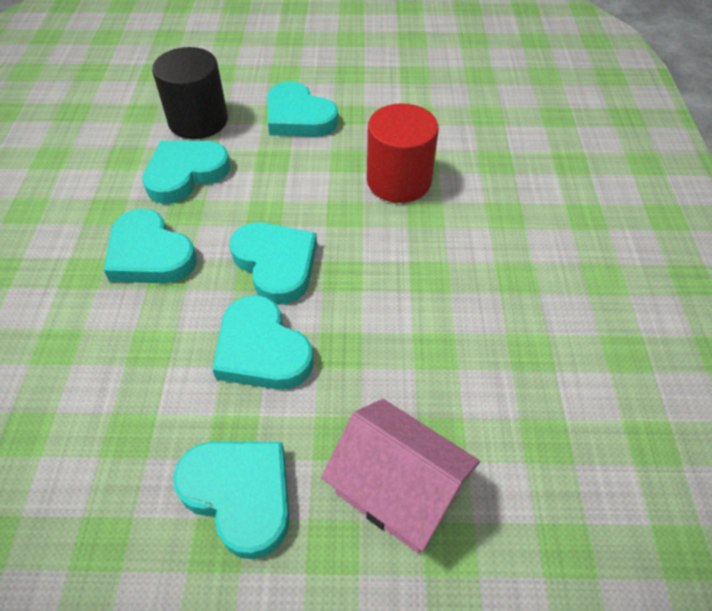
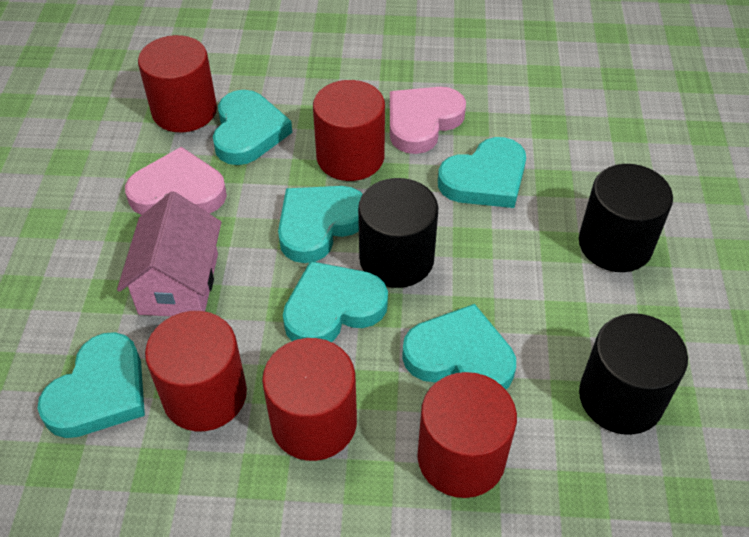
black cylinder: [152,47,228,139] = 1 -> [358,178,439,288] [579,164,673,272] [579,314,688,435] = 3
pink heart: none = 0 -> [125,147,227,215] [390,87,466,154] = 2
red cylinder: [367,103,439,203] = 1 -> [138,35,217,132] [145,311,247,431] [262,338,357,461] [313,80,385,181] [417,372,517,498] = 5

